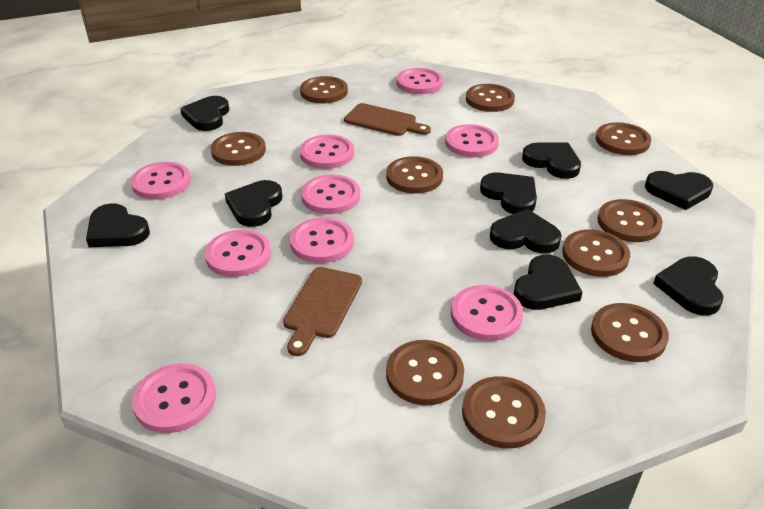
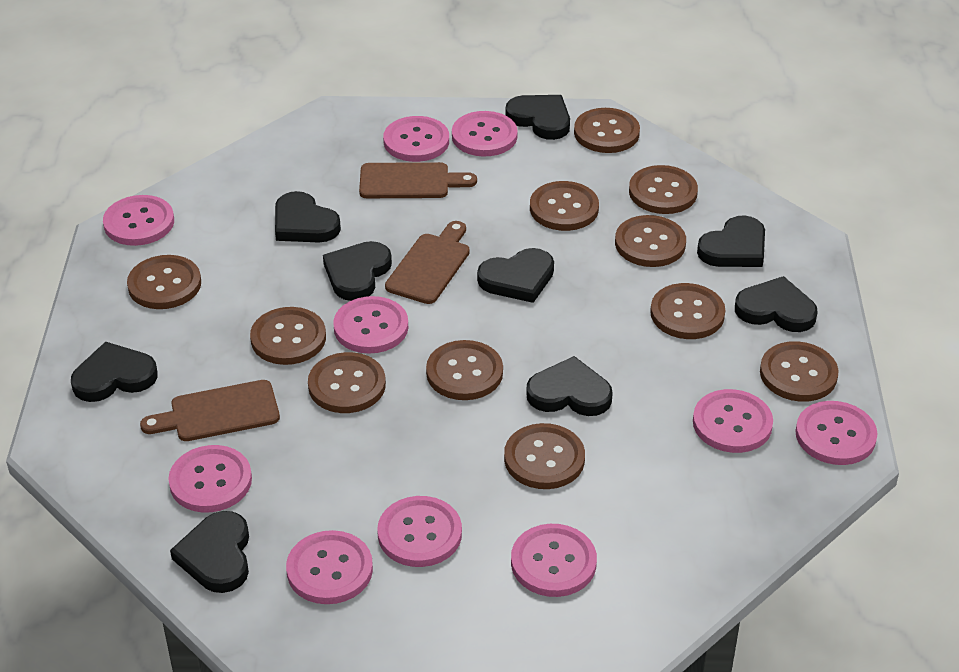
brown button: [211,132,266,166] [300,76,348,104] [386,156,443,194] [386,340,464,405] [462,376,546,449] [466,84,515,112] [562,229,630,277] [591,303,669,362] [596,122,651,155] [597,199,663,242] = 10 -> [127,255,201,309] [250,307,326,365] [308,352,386,413] [426,340,503,400] [504,423,585,489] [530,181,599,231] [574,108,640,153] [615,215,686,267] [629,165,698,214] [650,283,725,339] [760,341,839,402] = 11
brown cutting board: [283,267,362,356] [344,103,431,136] = 2 -> [140,380,280,441] [359,162,477,198] [385,221,470,304] = 3
pink button: [131,162,191,199] [132,363,216,433] [205,230,271,277] [290,217,354,263] [300,135,354,169] [301,175,360,214] [397,68,443,94] [445,124,499,157] [451,285,523,341] = 9 -> [103,195,174,246] [169,445,252,512] [286,530,373,604] [333,296,408,354] [377,496,462,567] [383,116,449,162] [452,111,518,156] [511,524,597,597] [693,389,773,453] [796,401,877,465] = 10

